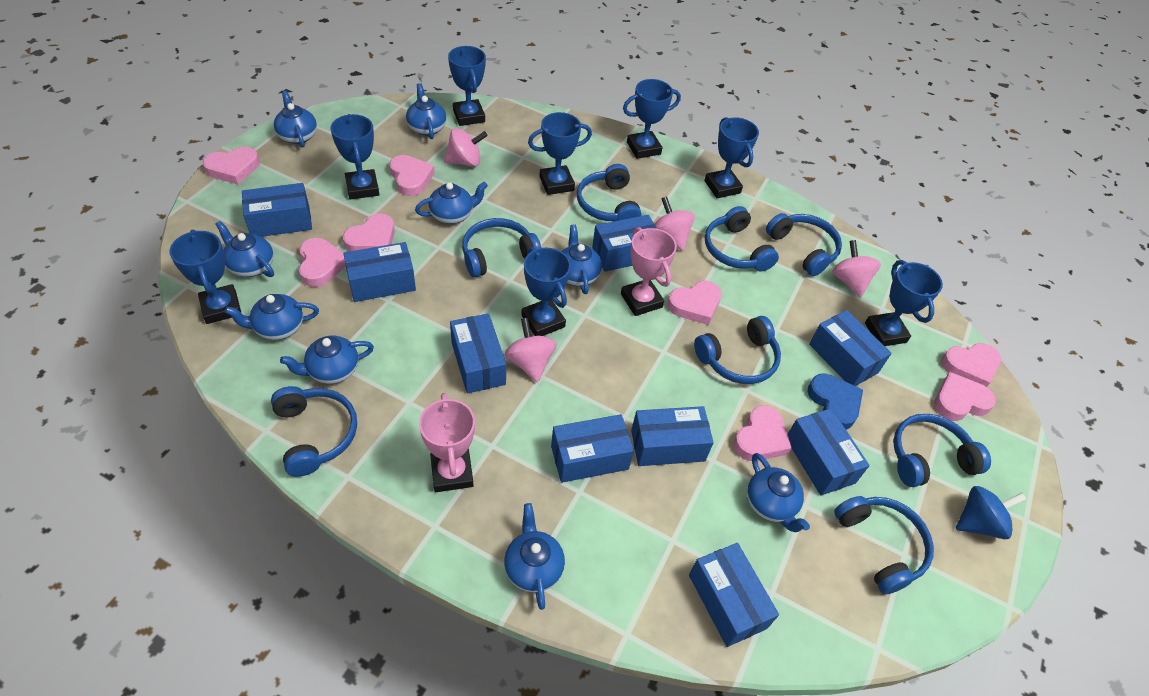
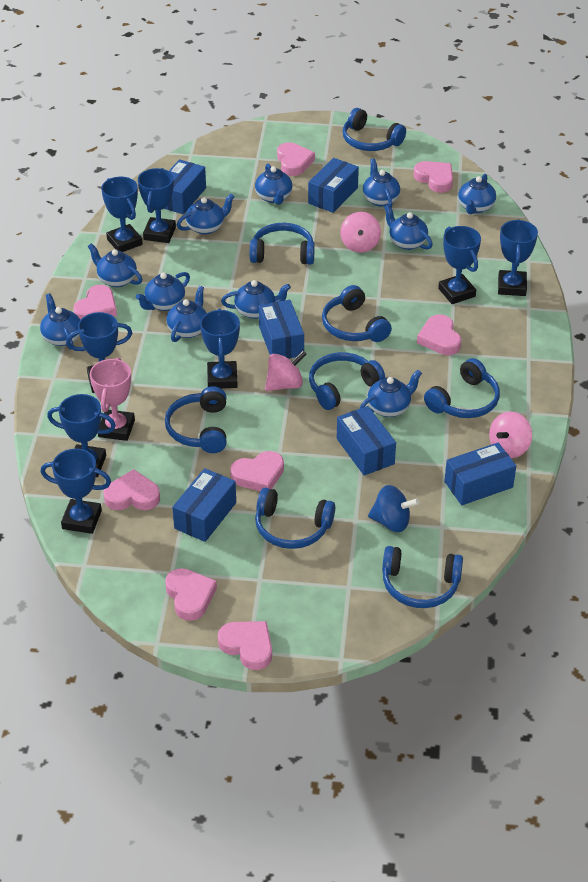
blue box: [242,183,312,237] [343,242,416,302] [450,313,506,393] [551,414,634,483] [592,215,657,272] [631,406,714,466] [689,543,779,647] [788,408,870,496] [809,310,891,386] = 9 -> [164,159,206,214] [172,468,236,542] [259,300,304,359] [308,158,359,213] [337,406,396,476] [444,442,516,505] = 6
blue heart: [807,373,863,430] = 1 -> none = 0
blue teapot: [215,221,274,277] [225,294,319,340] [274,91,317,148] [280,336,374,384] [406,83,446,139] [415,182,488,224] [504,503,565,610] [561,225,602,294] [747,453,810,532] = 9 -> [40,293,80,350] [88,243,142,287] [136,272,190,311] [166,286,207,342] [177,193,235,235] [221,280,291,319] [255,163,293,205] [360,370,422,417] [363,159,400,208] [384,204,433,250] [458,174,496,214] = 11
pink spinning top: [444,128,488,167] [505,318,556,382] [655,196,695,251] [832,240,881,298] = 4 -> [265,350,307,391] [340,212,381,253] [489,412,532,458] = 3
pink trophy: [419,393,475,492] [621,227,677,316] = 2 -> [90,357,135,441] = 1

